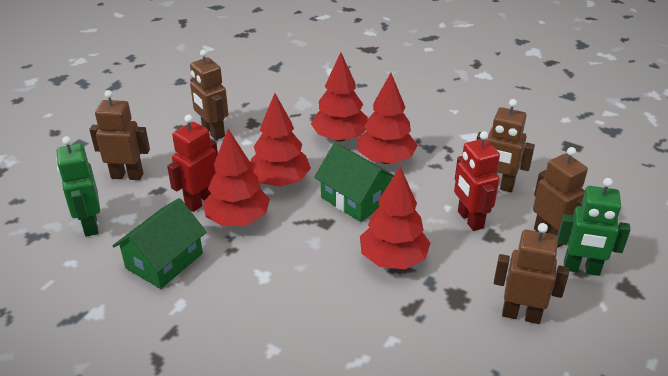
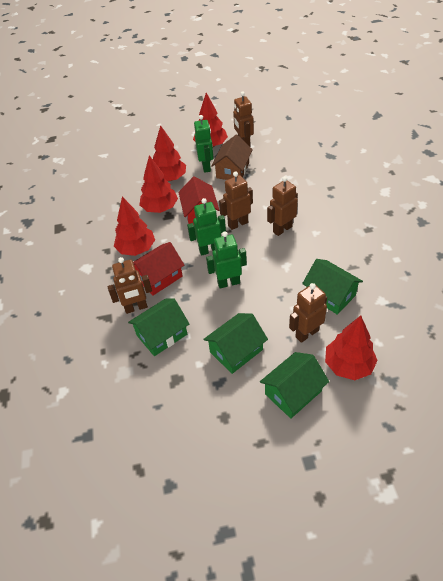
brown house: none = 0 -> [211,135,253,180] = 1
green house: [113,198,207,289] [314,143,394,222] = 2 -> [128,299,189,356] [203,313,268,374] [260,352,329,419] [302,259,363,315] = 4
green robot: [56,136,100,237] [557,178,631,276] = 2 -> [187,198,226,256] [194,115,214,173] [206,231,247,288] = 3
red house: none = 0 -> [133,242,184,295] [178,176,219,225] = 2
red robot: [167,115,218,212] [454,131,500,231] = 2 -> none = 0

